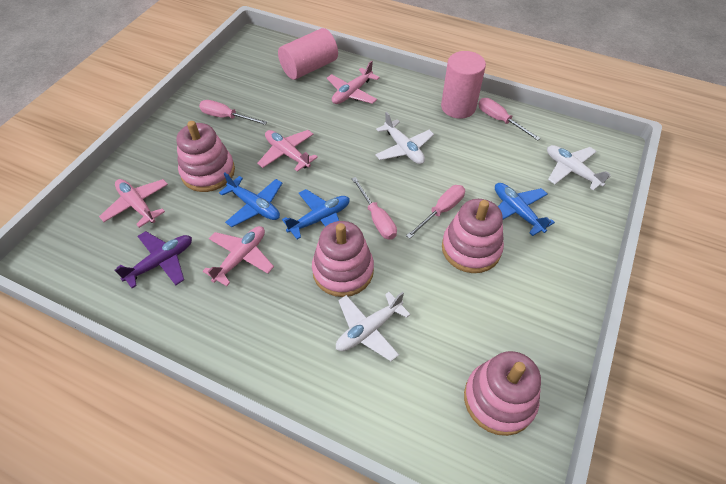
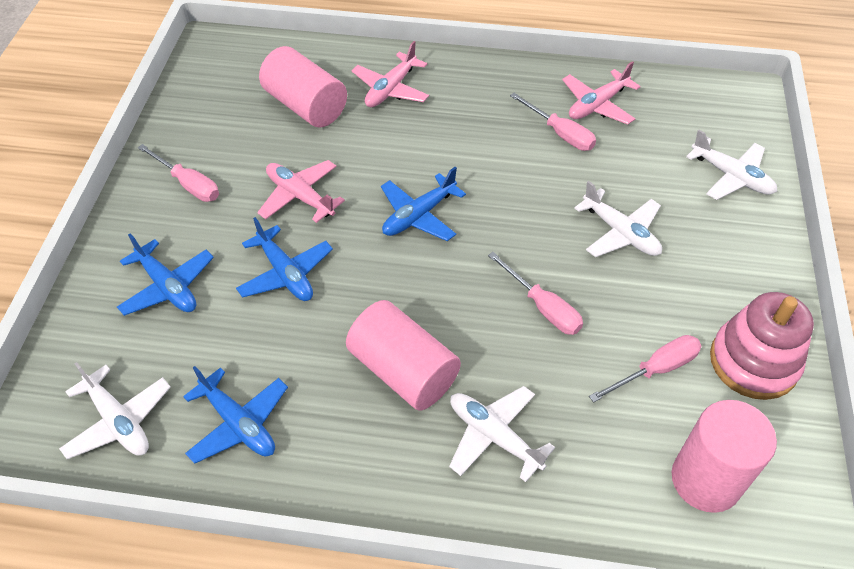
blue plane: [219,173,282,227] [282,189,350,239] [495,183,555,236] = 3 -> [117,234,214,316] [183,366,288,464] [236,217,333,301] [381,167,466,241] = 4
pink cylinder: [278,28,338,80] [441,51,486,119] = 2 -> [259,46,347,128] [346,300,461,411] [672,400,777,513] = 3
pink plane: [99,179,168,228] [203,226,274,286] [257,130,318,172] [327,61,380,104] = 4 -> [257,160,345,223] [352,41,429,107] [562,61,641,125] = 3
pink stacking toy: [176,121,235,192] [312,221,374,297] [442,199,504,273] [464,351,541,436] = 4 -> [710,292,814,400] = 1
purple plane: [115,231,192,288] = 1 -> none = 0
white plane: [336,292,411,361] [375,112,434,164] [547,145,611,191] = 3 -> [59,362,171,459] [449,386,555,482] [574,181,662,257] [686,130,777,200] = 4

